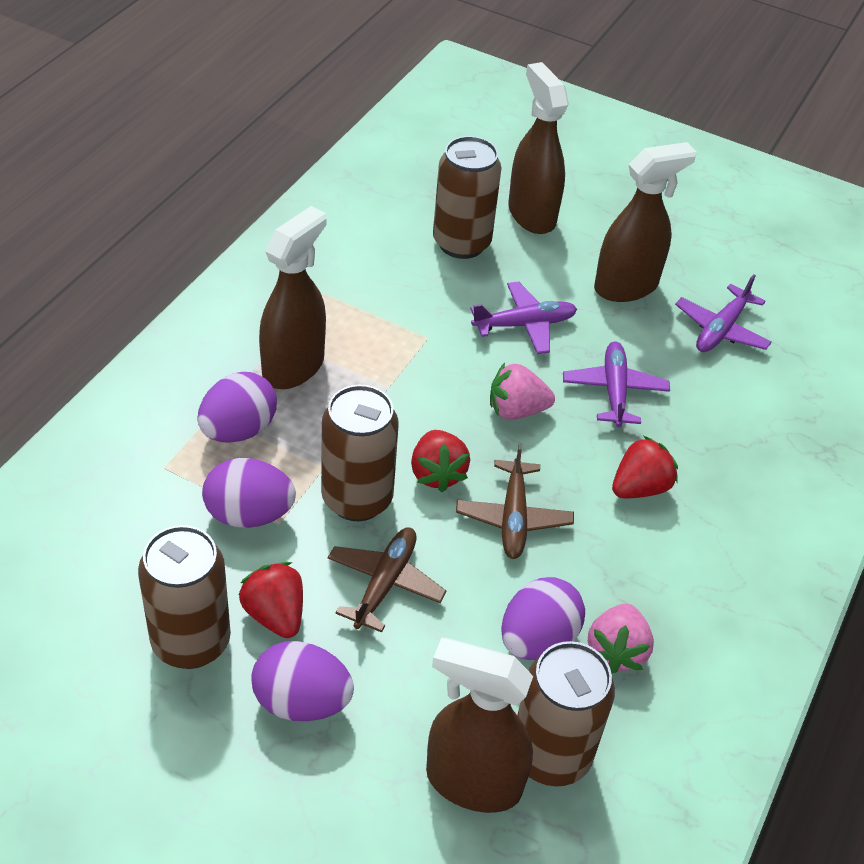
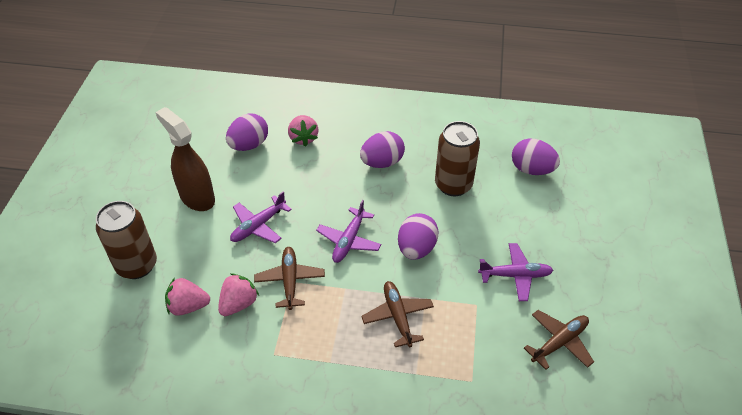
brown can: [138,525,231,669] [321,385,399,521] [433,136,502,259] [517,641,615,786] = 4 -> [96,201,157,279] [435,121,480,196] = 2
brown plane: [328,528,446,632] [456,443,574,559] = 2 -> [254,247,325,310] [361,281,434,348] [524,310,594,370] = 3
brown spray bottle: [259,206,327,389] [426,638,533,813] [508,62,569,234] [594,142,697,302] = 4 -> [155,107,215,211] = 1
pink strawberry: [490,363,555,420] [588,603,654,674] = 2 -> [165,278,210,316] [218,273,259,316] [288,115,319,147] = 3
red strawberry: [239,562,303,638] [411,430,470,492] [612,436,678,498] = 3 -> none = 0

